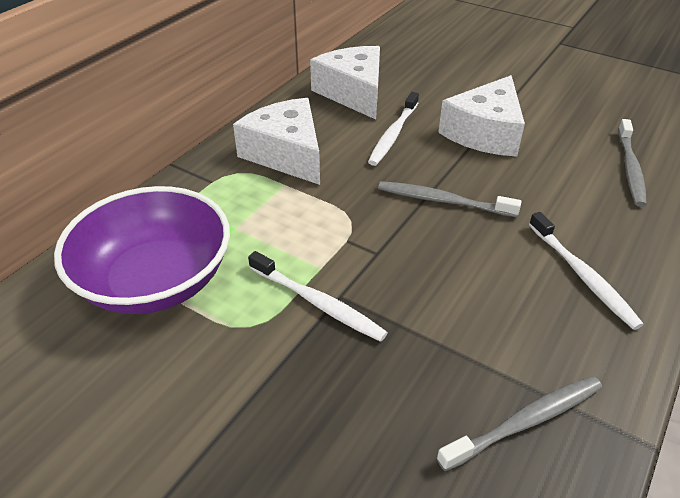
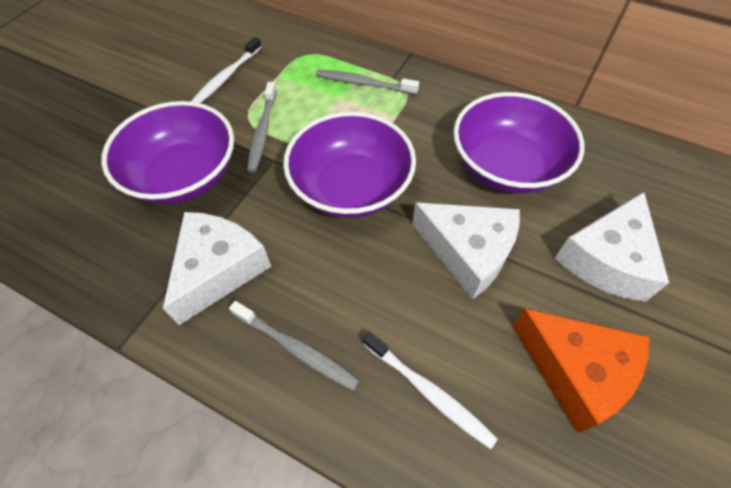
orange cheese: none = 0 -> [513,309,649,433] = 1
purple bowl: [54,186,230,314] = 1 -> [101,101,234,204] [283,112,416,218] [453,92,585,193] = 3
white toothbrush: [248,251,388,342] [368,92,419,166] [529,212,644,330] = 3 -> [191,37,262,103] [363,331,498,449] = 2

